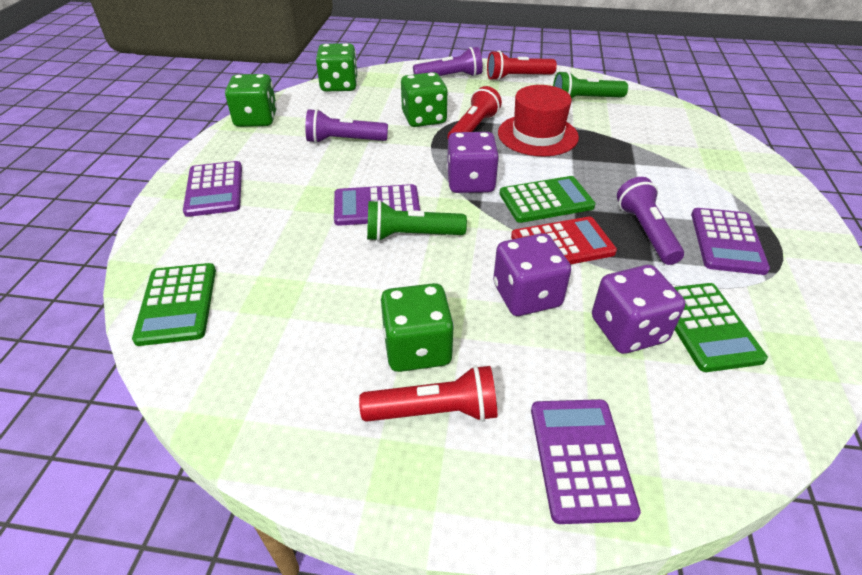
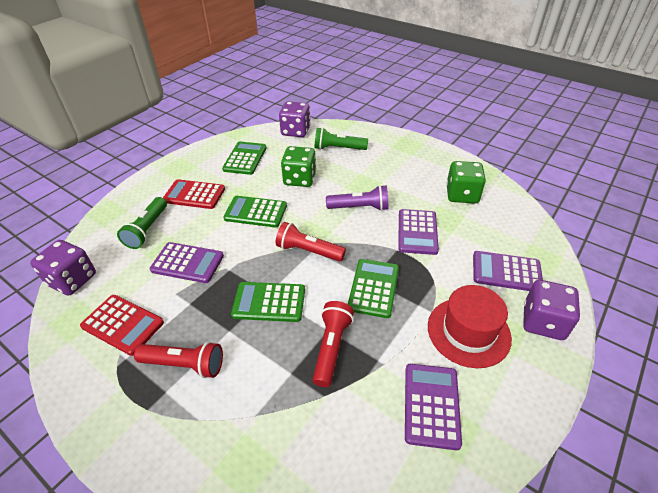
green calculator: [132,263,216,346] [500,176,596,223] [674,283,768,372] = 3 -> [222,142,266,175] [223,196,287,227] [231,282,305,322] [348,259,399,318] = 4
green dice: [225,74,277,127] [316,43,358,92] [381,283,454,372] [401,72,448,127] = 4 -> [281,146,316,187] [446,161,486,203] = 2
purple flashlight: [305,109,388,143] [413,47,483,77] [617,177,684,265] = 3 -> [326,185,388,211] = 1
red calculator: [511,216,617,265] = 1 -> [80,295,164,356] [163,179,225,209] = 2

